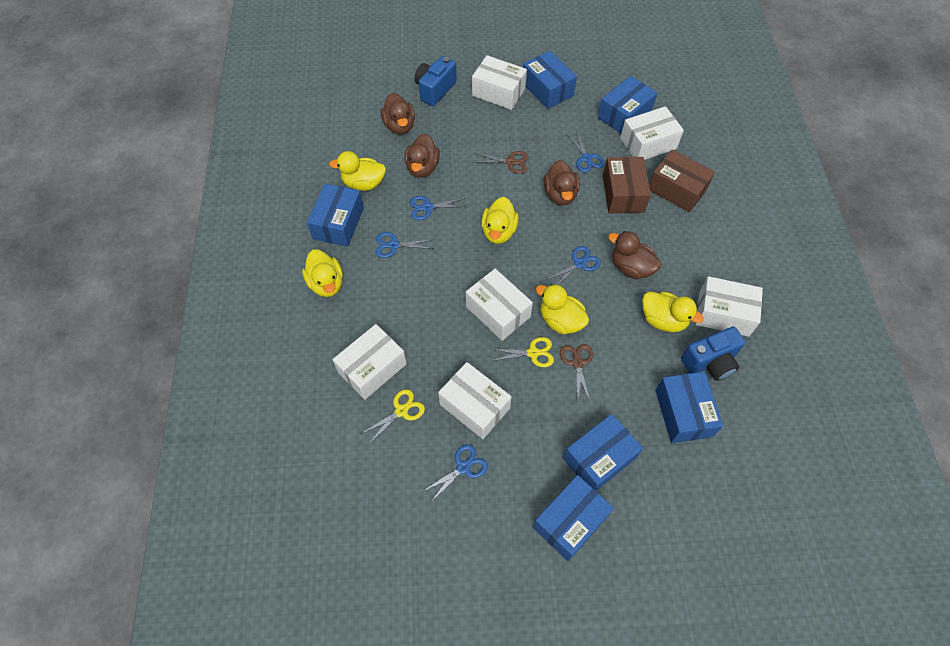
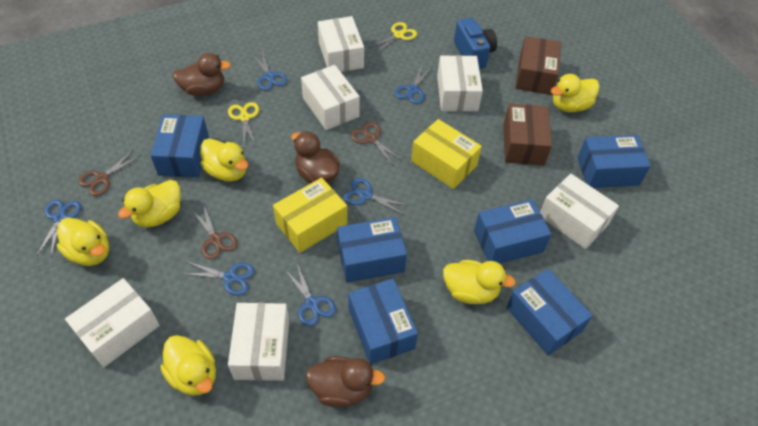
blue camera: [415,56,457,106] [681,326,745,381] = 2 -> [454,18,497,69] = 1
blue scissors: [376,232,434,258] [410,196,467,220] [422,444,488,503] [545,246,601,285] [567,130,604,172] = 5 -> [37,200,81,257] [184,261,254,296] [252,51,287,90] [284,264,336,326] [343,178,409,215] [395,65,433,104] = 6
brown duck: [381,93,415,134] [404,134,440,178] [544,160,580,205] [608,231,661,279] = 4 -> [173,53,231,96] [291,131,340,184] [306,356,385,407] = 3
brown scissors: [474,151,528,174] [560,344,593,403] = 2 -> [78,150,142,196] [191,204,238,260] [351,122,403,165] = 3
yellow box: none = 0 -> [273,178,347,253] [411,119,482,189] = 2
yellow duck: [302,250,343,297] [329,151,386,191] [481,197,519,244] [536,284,589,335] [642,292,704,332] = 5 -> [57,218,109,266] [118,180,181,227] [160,335,216,396] [200,138,248,182] [443,260,516,304] [551,74,600,112] = 6

